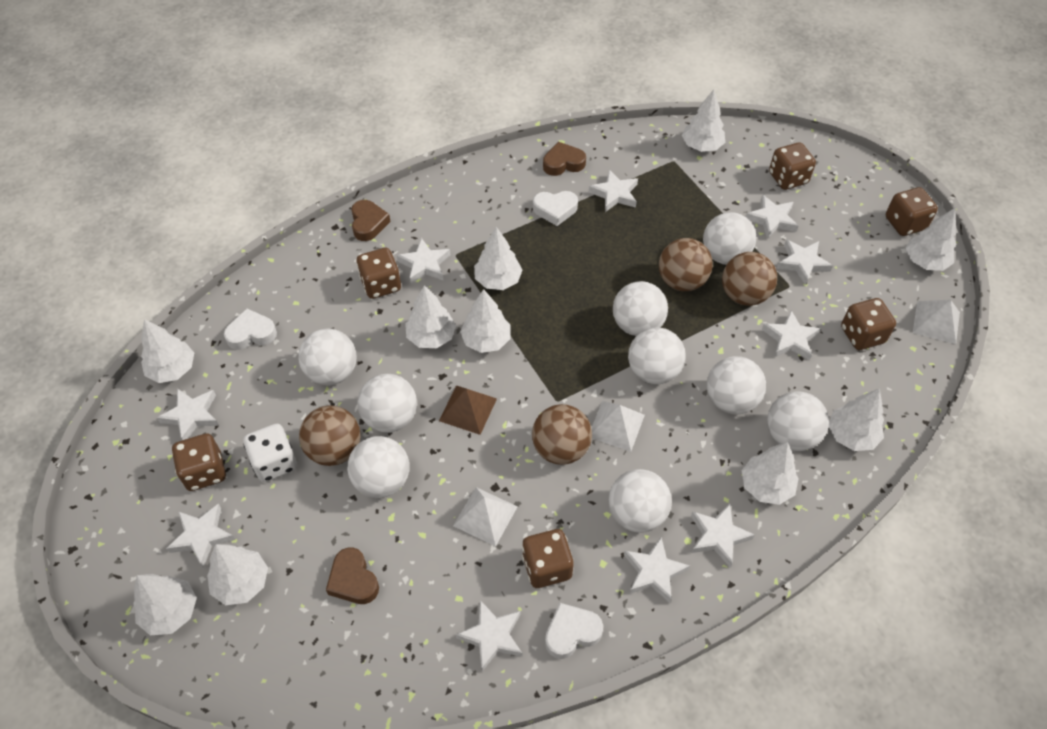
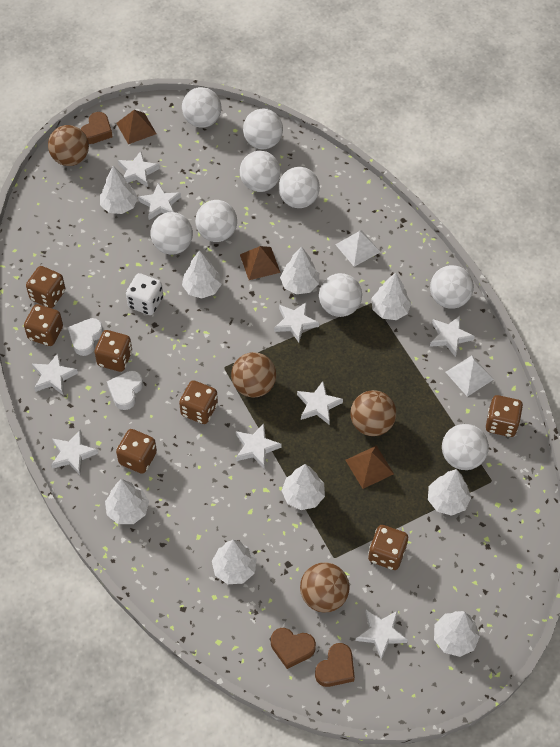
brown dice: [172,433,226,491] [356,248,401,299] [522,529,574,588] [769,142,816,190] [841,298,896,350] [886,187,938,236] = 6 -> [24,304,63,346] [26,266,65,308] [94,330,132,372] [116,429,157,474] [179,380,218,424] [368,525,408,570] [486,395,523,437] = 7
brown pyramid: [439,385,497,435] = 1 -> [116,110,157,144] [240,246,281,280] [345,446,394,489] = 3
white heart: [224,309,277,350] [533,191,578,226] [545,603,603,659] = 3 -> [68,318,103,356] [107,371,143,410] = 2
white pyramid: [453,487,518,546] [591,401,645,452] [913,300,960,344] = 3 -> [335,230,380,267] [446,355,494,397] = 2
white star: [157,388,219,440] [166,504,235,568] [397,238,450,284] [456,600,522,671] [589,170,638,212] [624,537,690,603] [691,504,755,568] [746,195,798,239] [762,310,821,360] [776,239,833,285] = 10 -> [32,353,78,395] [51,429,98,475] [118,151,160,187] [138,183,181,220] [236,423,282,468] [274,302,319,343] [297,381,343,424] [356,610,408,660] [430,316,475,357] = 9
white tree: [133,574,197,635] [141,319,194,383] [207,544,268,605] [405,285,456,348] [460,289,511,353] [474,227,523,290] [682,90,725,152] [742,442,799,505] [829,388,884,451] [906,208,956,271] = 10 -> [100,166,138,214] [105,479,149,524] [182,250,222,298] [212,540,257,584] [280,246,319,294] [282,464,325,510] [371,273,411,320] [428,469,471,516] [434,611,480,657] = 9

